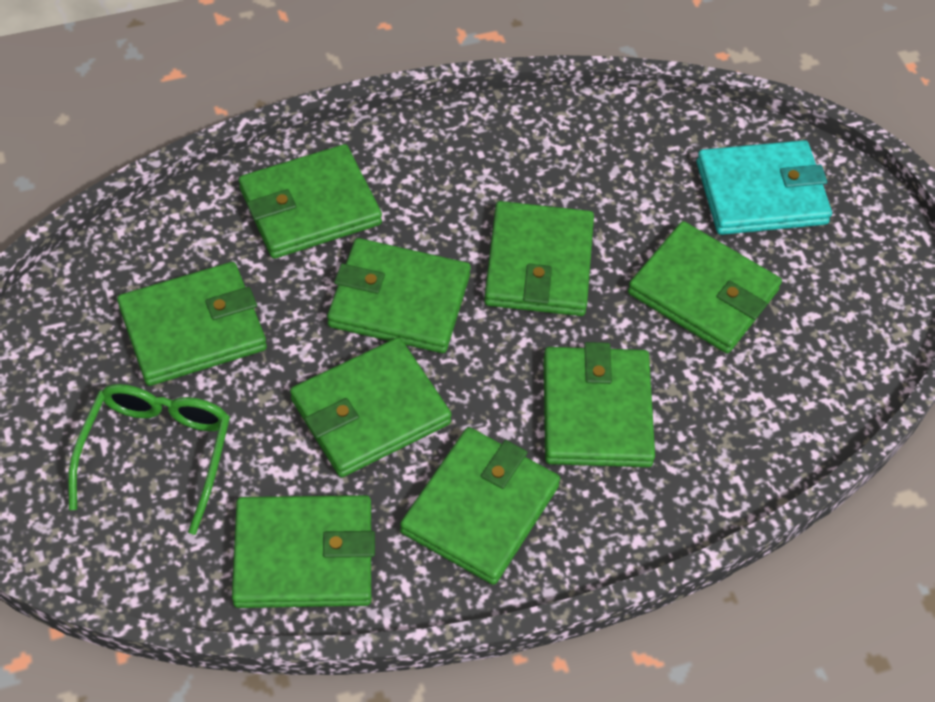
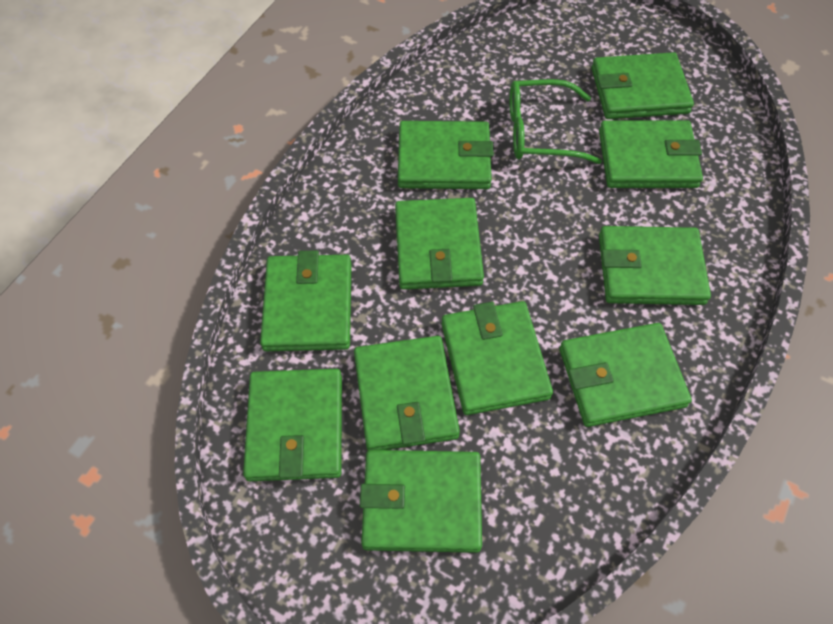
green wallet: [117,262,267,386] [232,495,375,608] [239,144,382,259] [290,337,452,477] [327,238,471,353] [400,427,560,585] [484,201,594,316] [543,342,655,467] [628,221,782,353] = 9 -> [243,369,342,481] [260,251,351,351] [354,336,460,450] [360,450,482,553] [395,198,484,290] [398,121,494,189] [442,301,553,415] [559,323,692,427] [591,52,694,119] [599,120,703,188] [599,226,711,305] = 11
turquoise wallet: [696,140,832,235] = 1 -> none = 0

